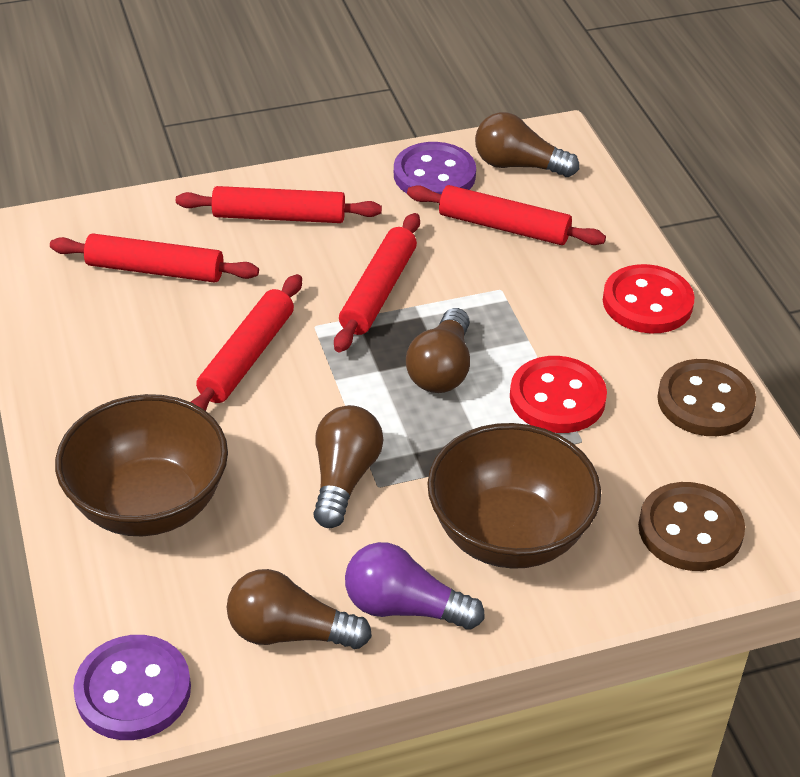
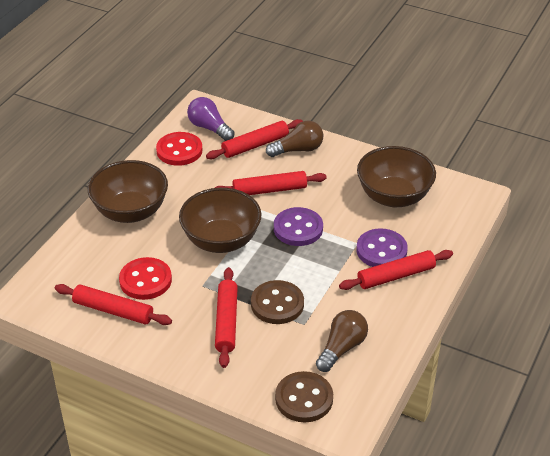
brown bowl: [55,394,228,536] [427,423,601,569] = 2 -> [88,160,168,223] [179,188,261,253] [357,146,436,207] = 3
brown light bulb: [227,569,372,649] [313,405,383,528] [406,308,470,393] [475,112,579,177] = 4 -> [266,121,323,157] [316,310,368,372] = 2

